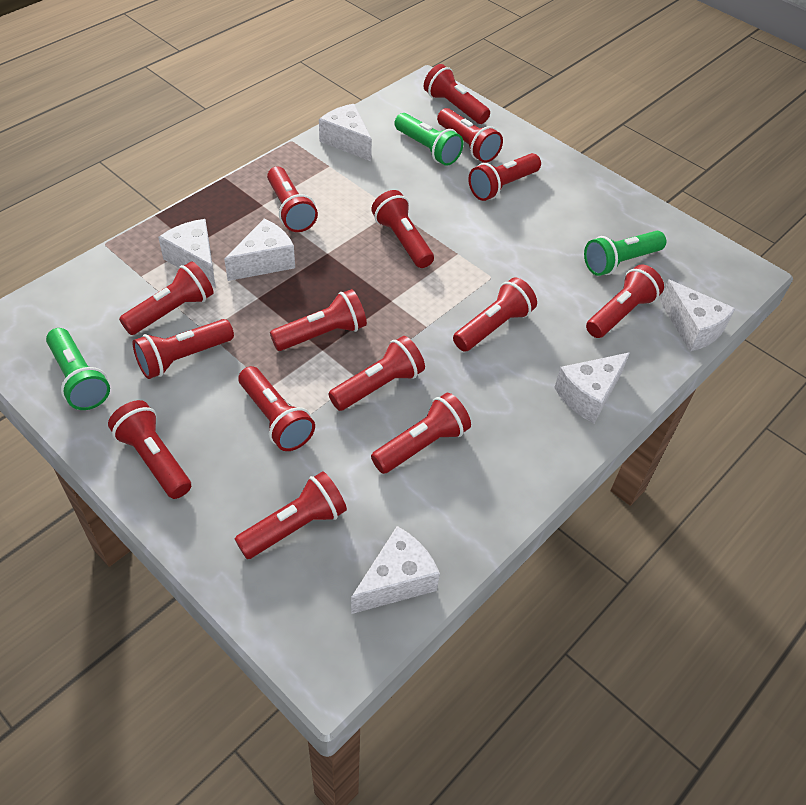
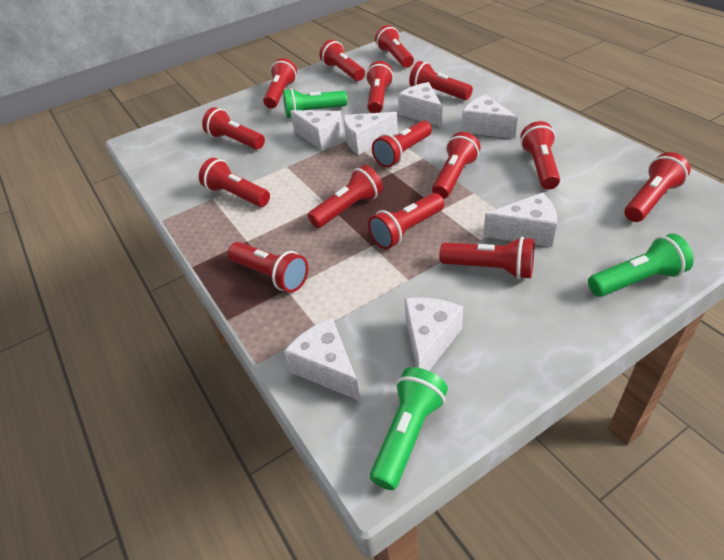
white cheese: [158,219,216,288] [224,218,295,281] [319,104,372,161] [351,526,440,614] [554,352,630,423] [660,280,735,351] = 6 -> [284,318,361,401] [290,110,343,151] [344,112,398,155] [398,82,442,127] [404,297,463,371] [461,95,518,139] [483,192,557,247] = 7

